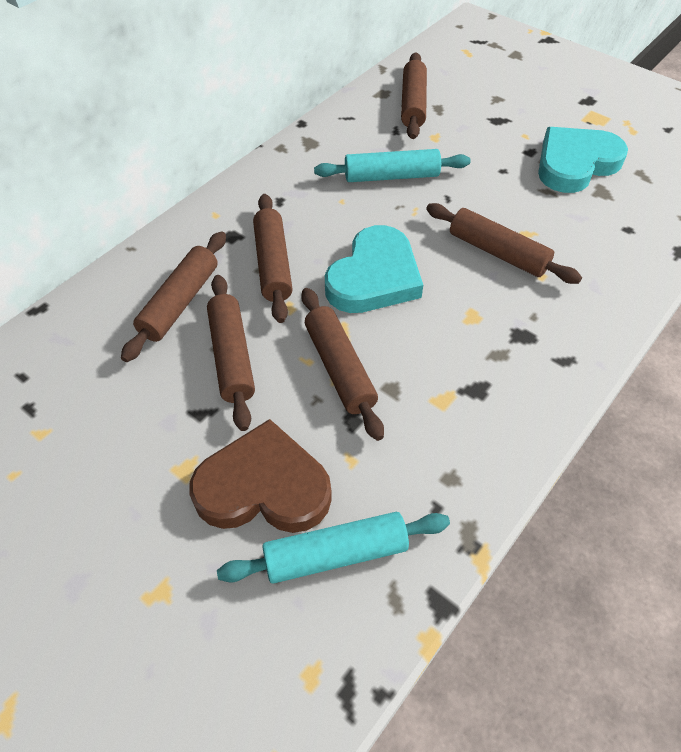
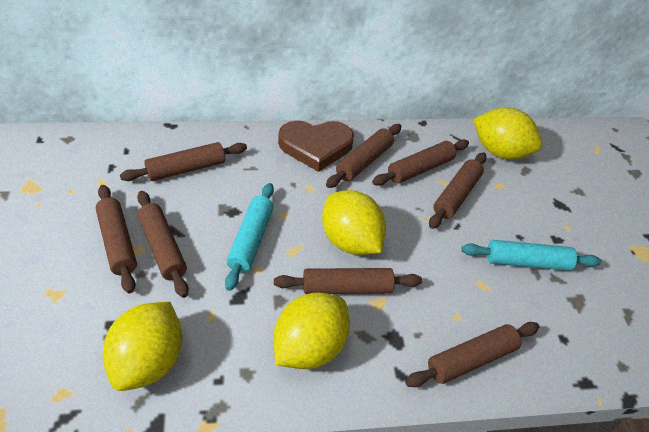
brown rolling pin: [121,231,226,362] [207,275,255,431] [253,194,293,323] [301,288,384,441] [401,53,427,139] [426,203,582,284] = 6 -> [96,185,137,293] [120,142,247,181] [137,191,189,298] [274,268,422,294] [326,124,402,188] [372,139,469,186] [405,322,539,387] [429,152,487,229] = 8
turquoise heart: [325,225,423,313] [538,127,628,193] = 2 -> none = 0
yellow lemon: none = 0 -> [103,302,182,391] [274,293,350,369] [322,190,386,255] [473,107,542,159] = 4

